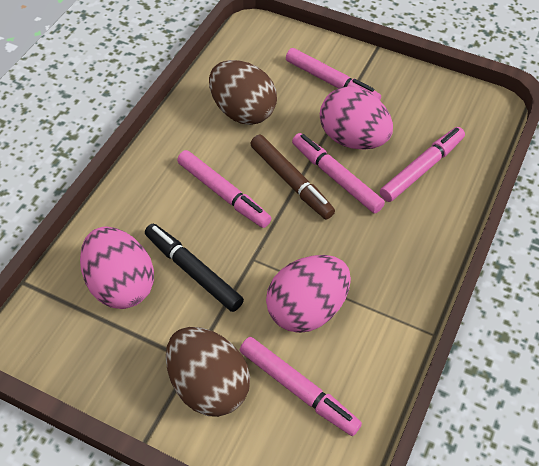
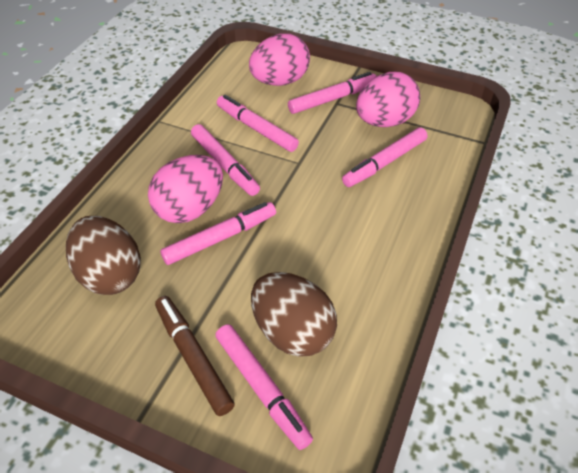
black marker: [145,224,244,312] = 1 -> none = 0
pink marker: [177,150,271,228] [240,337,362,436] [286,48,381,100] [292,133,385,214] [380,127,465,202] = 5 -> [160,202,276,265] [191,124,260,196] [215,324,313,450] [217,95,299,152] [288,72,376,114] [342,127,428,187] = 6

